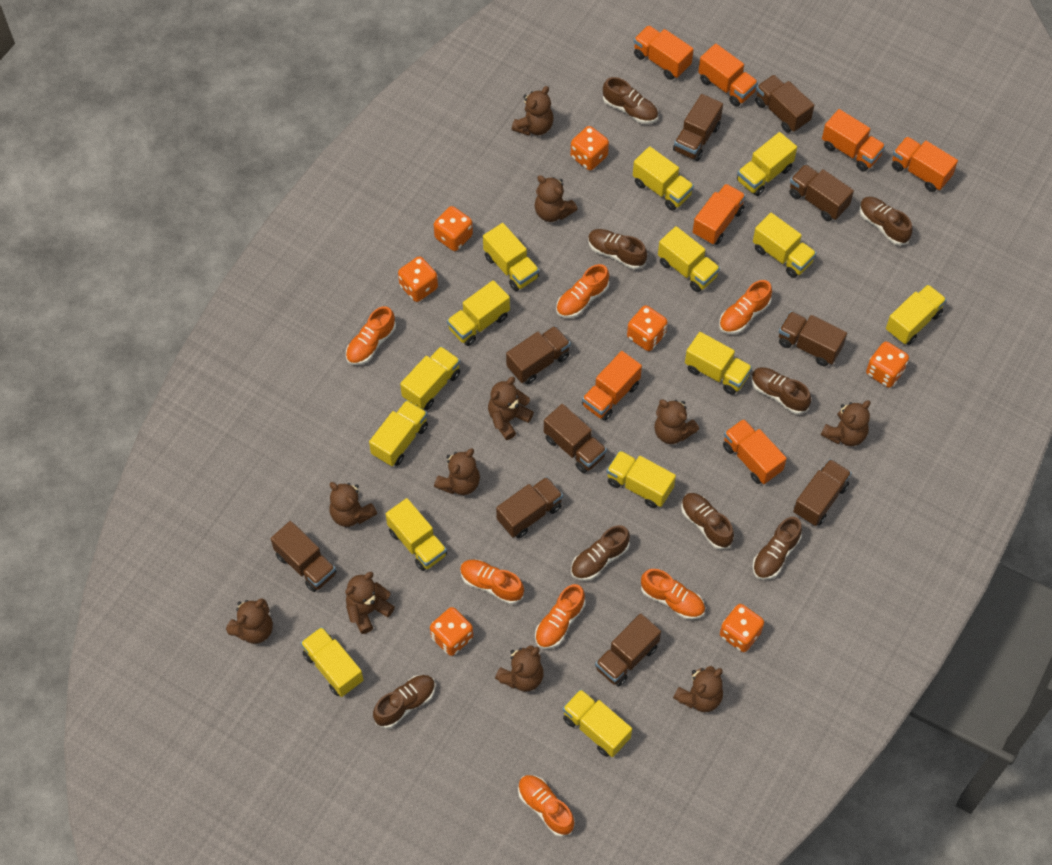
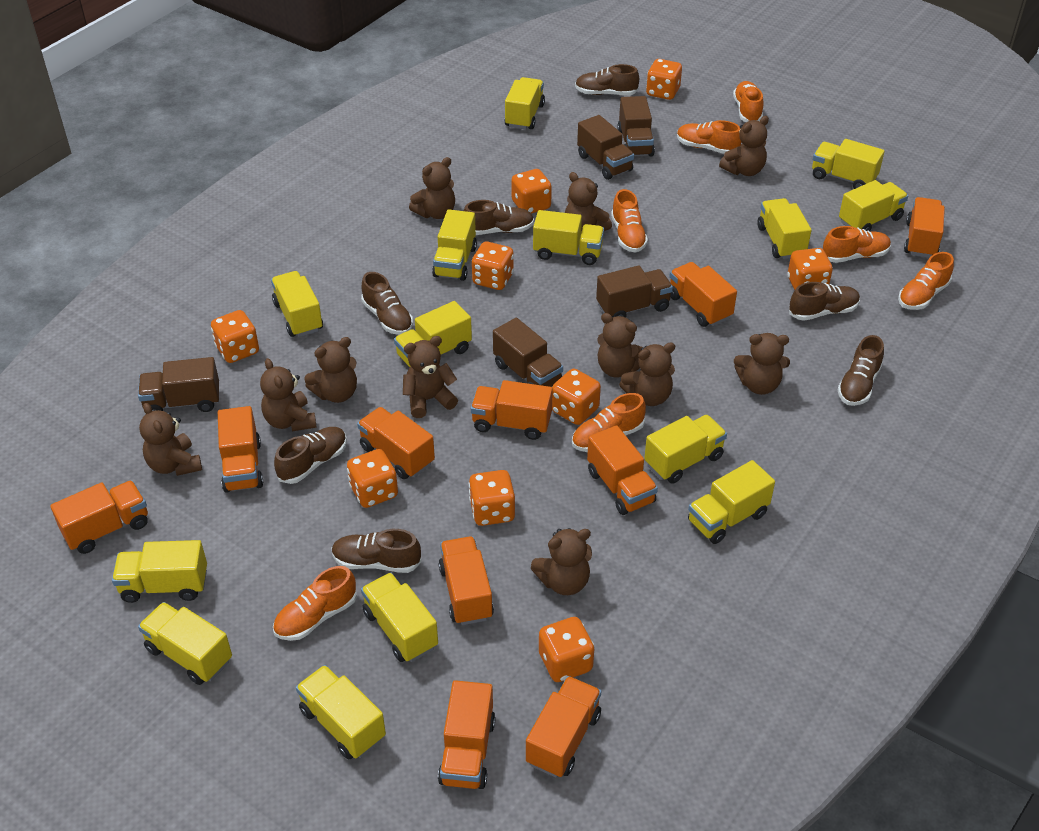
brown shoe: [373,675,436,729] [571,525,630,581] [588,229,647,269] [603,77,658,124] [681,493,734,550] [751,367,811,414] [752,517,802,580] [859,197,913,245] = 8 -> [274,427,347,484] [332,529,422,573] [361,272,413,335] [464,200,534,235] [575,64,639,95] [789,282,860,321] [838,335,884,406] = 7
brown truck: [271,521,336,592] [496,477,563,538] [506,326,571,384] [544,404,607,473] [595,613,661,687] [673,94,723,161] [755,75,814,133] [779,311,847,366] [789,164,854,221] [793,459,852,526] = 10 -> [138,357,219,412] [493,318,563,387] [577,115,634,180] [596,265,673,318] [617,96,655,157] = 5
orange dice: [398,256,438,302] [430,607,473,656] [434,206,473,251] [571,126,609,170] [627,305,668,351] [720,604,764,652] [866,342,909,388] = 7 -> [211,310,259,363] [347,449,398,508] [469,470,515,526] [472,242,514,290] [512,169,552,214] [539,617,594,682] [552,369,601,425] [646,59,682,100] [787,248,833,290] = 9
orange truck: [582,351,642,421] [634,25,694,80] [693,184,746,245] [698,44,758,107] [723,419,787,484] [822,109,886,171] [892,136,958,192] = 7 -> [50,480,148,554] [218,406,263,493] [357,407,435,480] [438,680,495,789] [439,536,494,625] [471,380,553,440] [526,676,601,778] [587,425,658,515] [669,262,737,327] [904,197,945,258] = 10

